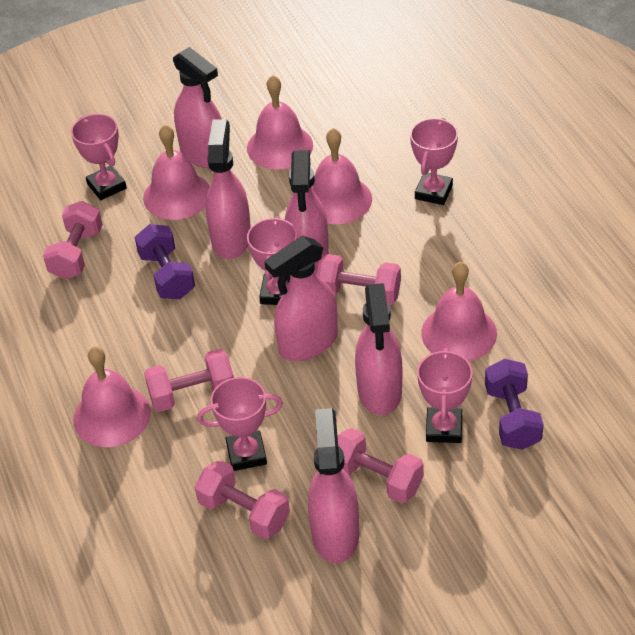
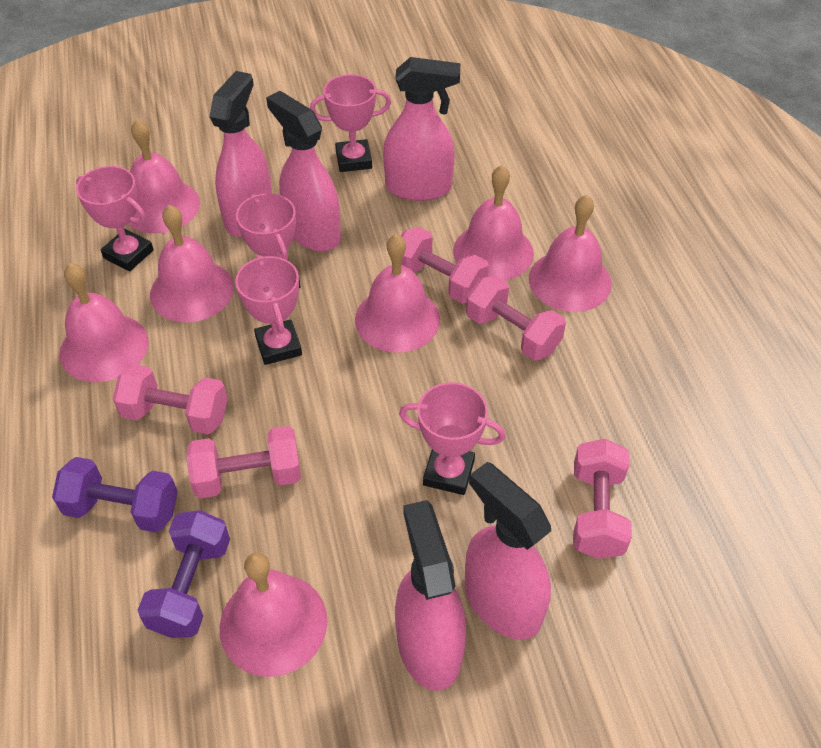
pink bell: [73,346,151,447] [143,125,210,220] [247,75,313,169] [311,128,372,224] [421,262,497,361] = 5 -> [59,263,149,382] [128,119,200,234] [150,205,234,322] [220,552,327,677] [355,234,440,353] [453,165,534,280] [529,195,612,312] = 7
pink spray bottle: [173,47,222,169] [206,119,251,259] [264,236,338,361] [285,150,329,275] [308,408,359,563] [355,283,402,415] = 6 -> [209,71,272,237] [266,91,341,251] [383,57,460,201] [395,500,466,691] [465,462,551,640] = 5

